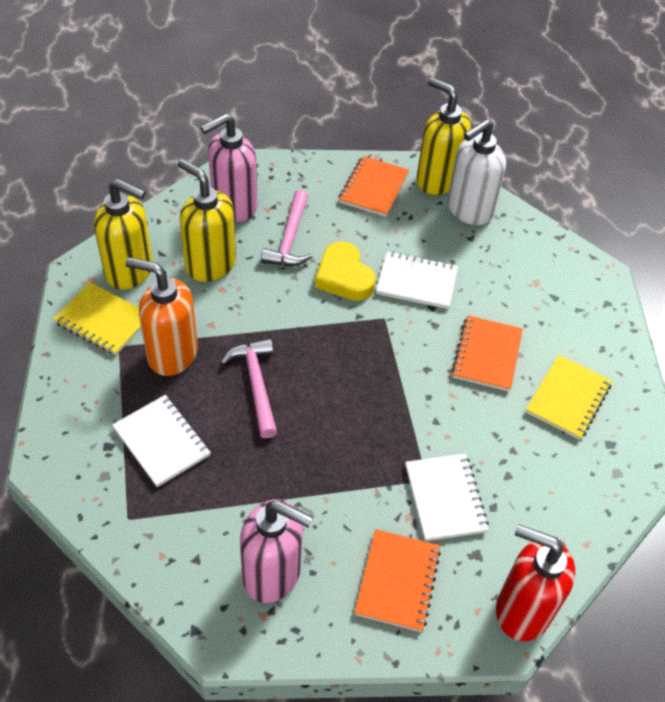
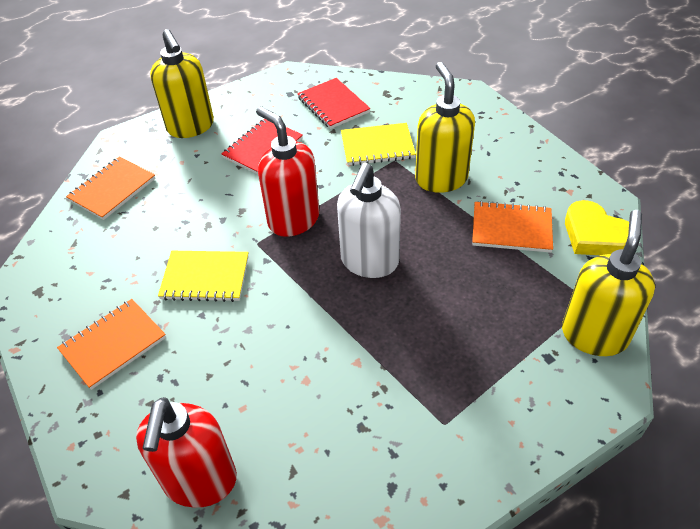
orange soap dispenser: [126,257,198,376] = 1 -> none = 0
pink hammer: [221,338,277,438] [261,190,312,266] = 2 -> none = 0
pink soap dispenser: [200,113,257,222] [240,499,313,603] = 2 -> none = 0
red notebook: none = 0 -> [221,119,303,174] [297,78,370,129] = 2
red soap dispenser: [496,524,575,641] = 1 -> [136,397,237,508] [256,106,320,237] = 2
white notebook: [112,395,211,487] [376,251,458,309] [405,454,489,541] = 3 -> none = 0

